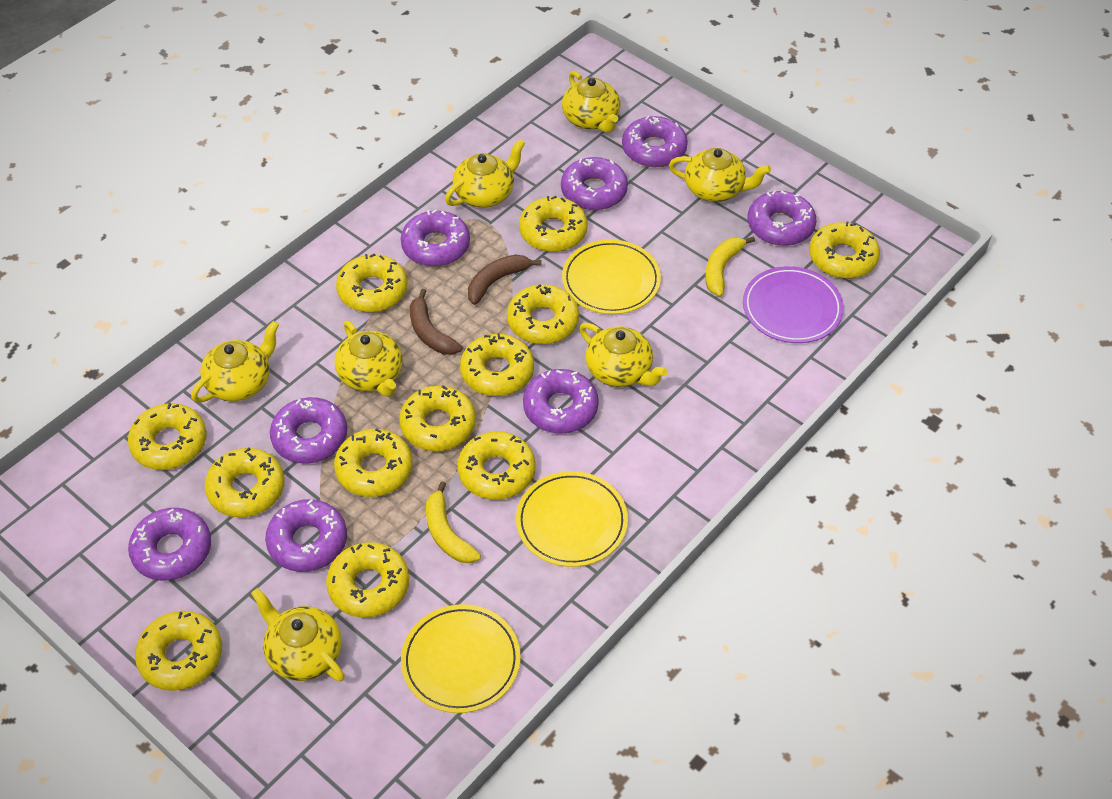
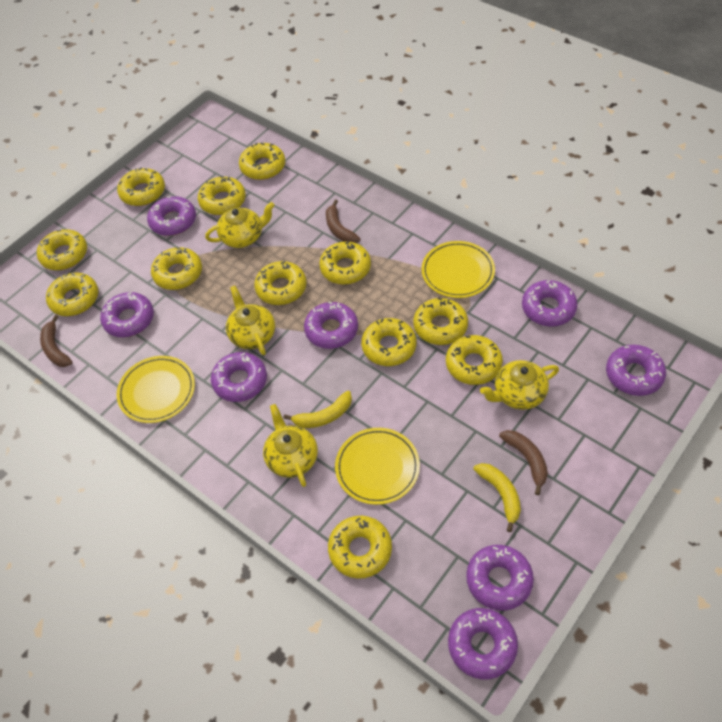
brown banana: [410,289,462,355] [468,255,542,305] = 2 -> [40,315,73,367] [326,199,361,243] [499,430,548,495] = 3
purple plate: [743,266,844,343] = 1 -> none = 0
yellow teapot: [191,321,279,403] [251,588,345,681] [335,321,403,397] [445,139,525,208] [562,71,621,133] [580,323,668,387] [669,148,771,202] = 7 -> [205,202,275,248] [226,286,275,355] [263,404,318,487] [480,360,559,410] = 4

